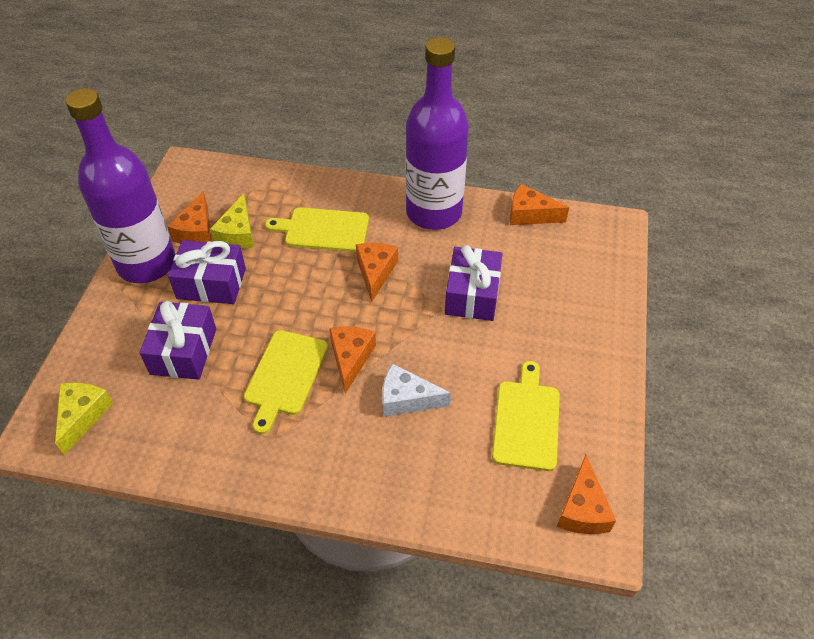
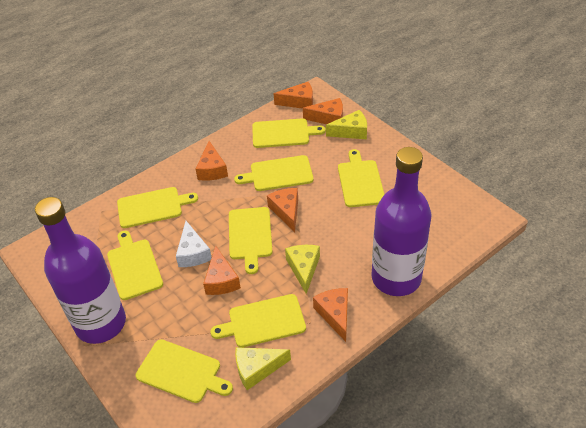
orange cheese: [167,191,211,244] [329,327,376,394] [356,243,398,302] [510,184,569,225] [557,455,616,534] = 5 -> [196,141,228,180] [203,246,241,295] [267,188,298,232] [274,82,313,109] [303,98,343,124] [313,288,348,342] = 6
purple gift: [140,301,216,380] [168,240,246,304] [445,245,503,321] = 3 -> none = 0
yellow cheese: [55,383,113,455] [210,193,254,249] = 2 -> [235,347,291,390] [285,245,320,294] [326,110,367,139] = 3
yellow cutting board: [244,330,328,434] [265,207,369,252] [492,361,560,471] = 3 -> [107,231,163,300] [117,187,198,228] [135,339,233,403] [210,294,306,348] [229,207,273,274] [234,155,314,191] [252,118,326,148] [338,149,385,207] = 8

